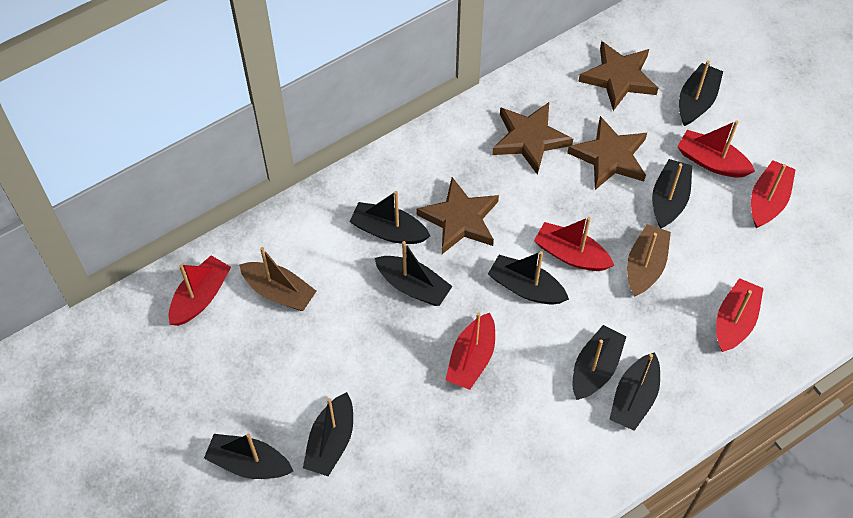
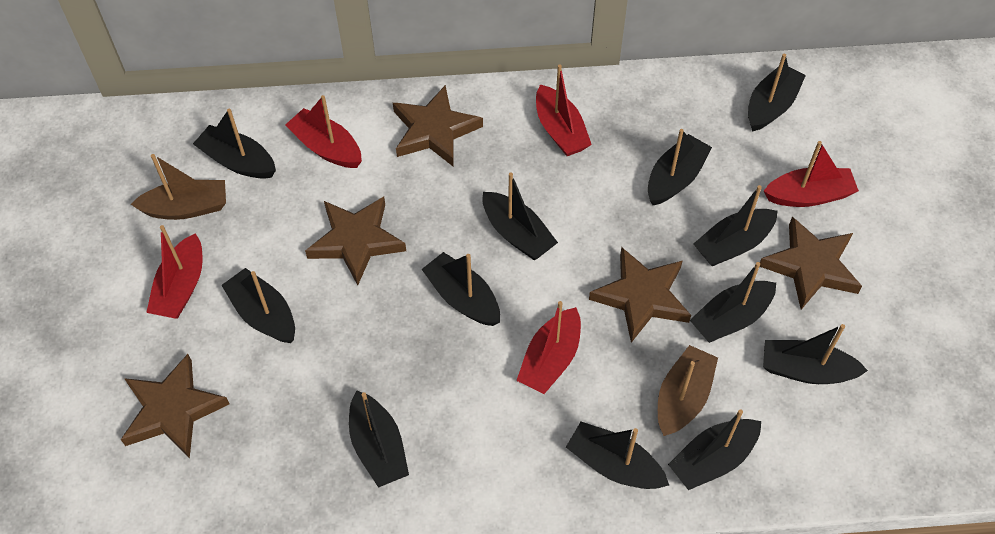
black boat: [204,434,293,479] [303,392,353,476] [350,191,430,244] [375,241,452,306] [488,251,569,305] [573,325,627,400] [609,352,660,431] [652,159,692,229] [679,60,723,126] = 9 -> [193,109,276,179] [221,268,295,343] [349,390,409,488] [422,252,500,326] [482,173,558,260] [566,422,669,489] [648,129,712,205] [668,409,761,490] [690,262,776,343] [693,185,778,266] [748,53,806,132] [763,324,868,384] = 12
brown star: [417,177,499,254] [492,102,573,175] [567,116,647,190] [578,41,658,111] = 4 -> [121,354,229,458] [305,197,406,285] [393,85,483,166] [589,247,691,343] [760,217,862,310] = 5
red boat: [168,255,231,326] [446,312,495,390] [534,217,614,271] [677,120,755,178] [716,278,764,352] [751,160,796,228] = 6 -> [146,225,203,319] [285,95,362,168] [516,301,581,394] [536,65,592,156] [764,141,859,207] = 5

